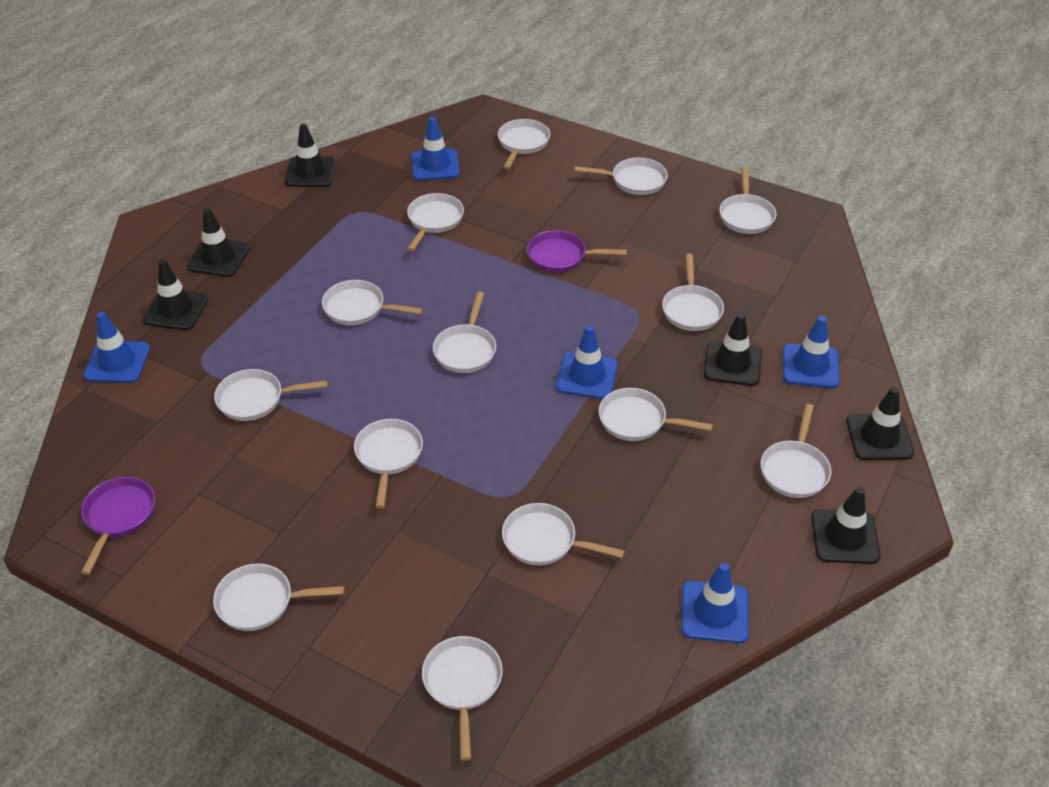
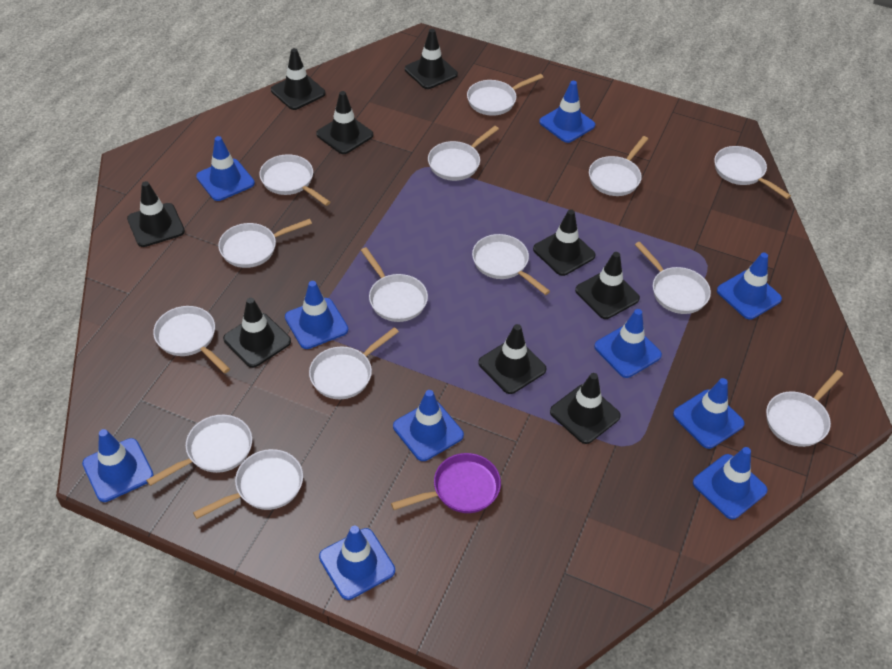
black traffic cone: [143,259,208,330] [187,208,249,277] [284,124,336,187] [704,313,762,386] [811,487,881,564] [846,387,914,460] = 6 -> [127,181,185,247] [223,298,291,368] [271,48,325,110] [316,91,374,154] [405,29,458,89] [478,324,547,394] [533,209,596,276] [550,373,621,444] [575,252,640,319] = 9
blue traffic cone: [83,312,150,383] [411,117,460,181] [556,325,618,399] [681,563,749,643] [783,316,840,388] = 5 -> [82,429,154,502] [196,136,255,201] [285,281,348,349] [319,526,395,600] [393,390,464,461] [539,81,595,143] [594,309,662,378] [673,378,745,449] [693,447,768,519] [717,252,782,320] = 10
purple pan: [81,477,155,575] [527,230,627,273] = 2 -> [391,453,501,513] = 1

